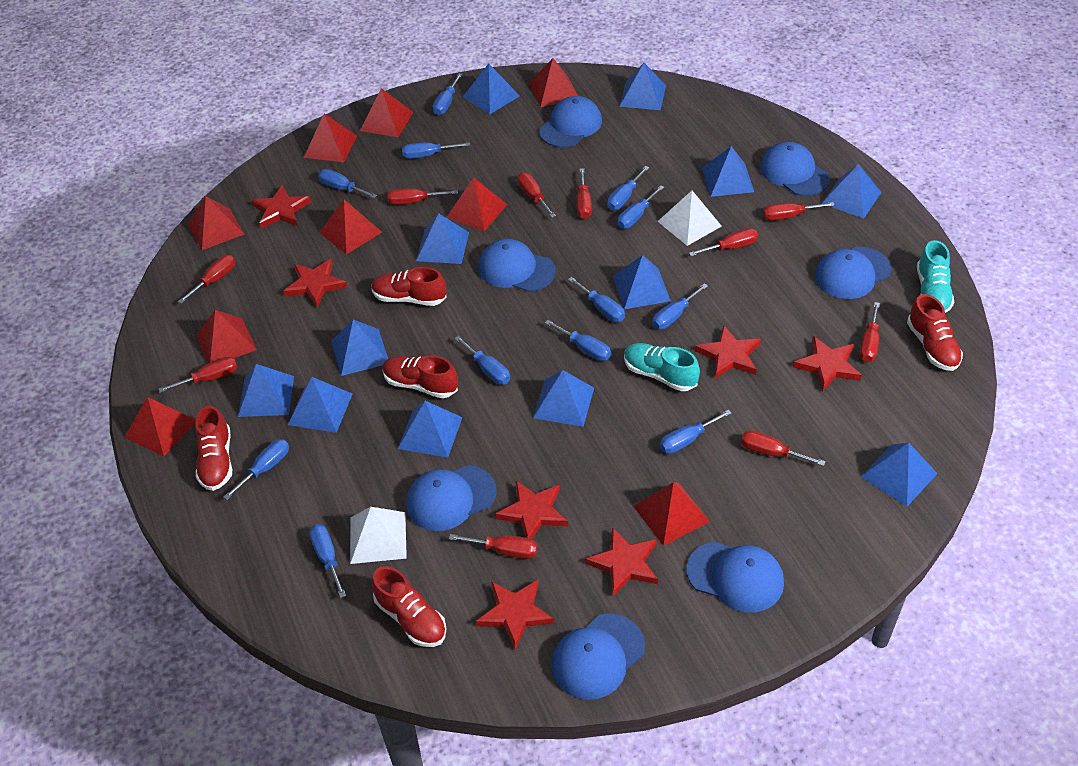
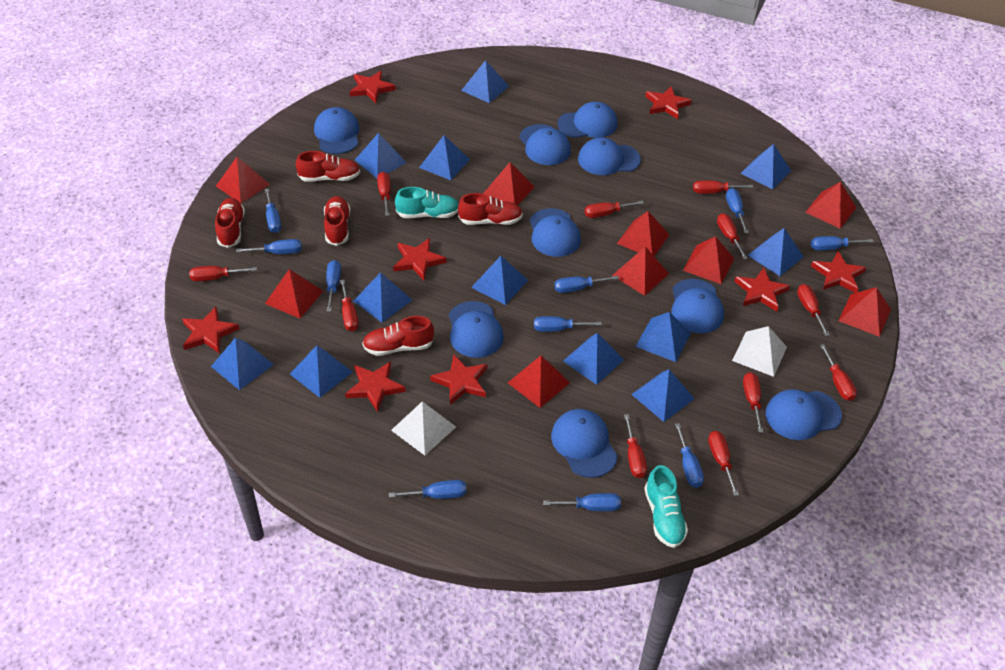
blue cap: [406,465,497,531] [478,239,556,292] [539,96,602,147] [551,613,645,700] [686,541,784,612] [760,142,830,196] [815,247,892,299] = 7 -> [314,107,359,154] [449,301,504,358] [519,124,571,165] [530,208,581,257] [551,409,618,478] [557,102,618,138] [578,137,641,175] [671,279,724,333] [765,389,842,440] = 9
blue screwdriver: [223,439,289,500] [309,524,346,598] [318,169,377,198] [402,142,470,159] [433,73,463,115] [454,336,510,385] [545,320,611,361] [568,277,625,322] [607,166,649,210] [617,185,664,229] [652,283,708,329] [660,410,732,454] = 12 -> [236,239,302,254] [265,188,281,233] [326,260,341,312] [389,480,466,499] [534,316,602,332] [543,493,621,511] [554,276,619,293] [675,423,704,488] [726,188,749,233] [811,236,874,251] = 10
red screwdriver: [158,357,237,393] [178,255,235,304] [387,188,458,205] [449,534,537,559] [517,172,556,218] [577,168,592,219] [689,228,758,256] [741,430,826,466] [763,202,835,221] [860,302,880,362] = 10 -> [189,266,257,281] [340,280,359,331] [377,172,391,216] [585,201,644,218] [624,414,647,478] [693,180,754,194] [708,431,739,496] [717,213,748,259] [743,372,764,433] [797,284,830,336] [820,344,857,401] = 11
red star: [251,185,311,229] [283,259,347,308] [476,580,554,650] [495,481,568,539] [585,527,658,596] [695,325,761,379] [793,336,862,392] = 7 -> [182,307,239,354] [345,361,406,412] [350,71,396,103] [393,238,447,280] [430,355,487,405] [645,86,692,119] [734,268,790,312] [811,251,867,293] = 8

